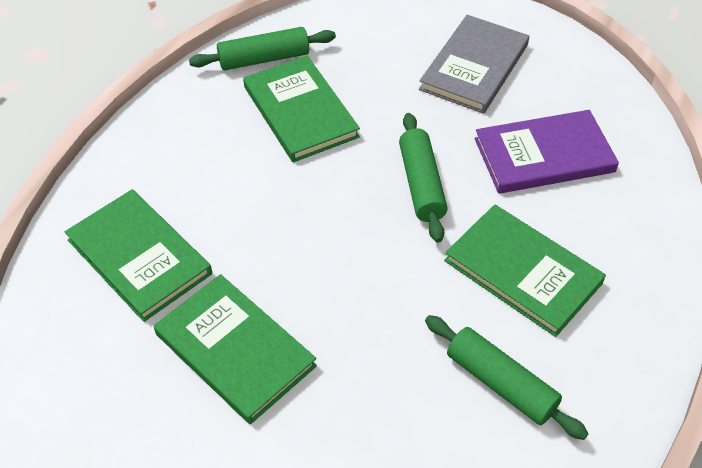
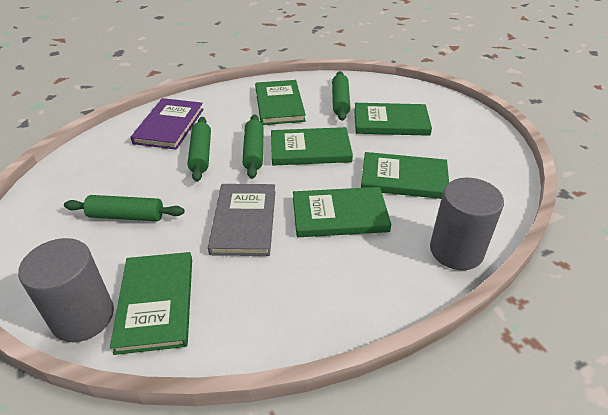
green book: [65,189,212,322] [154,274,317,424] [243,56,360,162] [444,204,606,337] = 4 -> [110,252,192,355] [255,80,306,125] [271,127,353,165] [293,187,391,237] [354,103,432,136] [361,152,449,199] = 6
green rolling pin: [189,27,336,70] [399,113,447,243] [425,315,589,440] = 3 -> [64,195,184,221] [188,117,211,182] [242,114,264,179] [332,71,350,121] = 4
grey cylinder: none = 0 -> [18,238,114,342] [430,177,504,270] = 2

